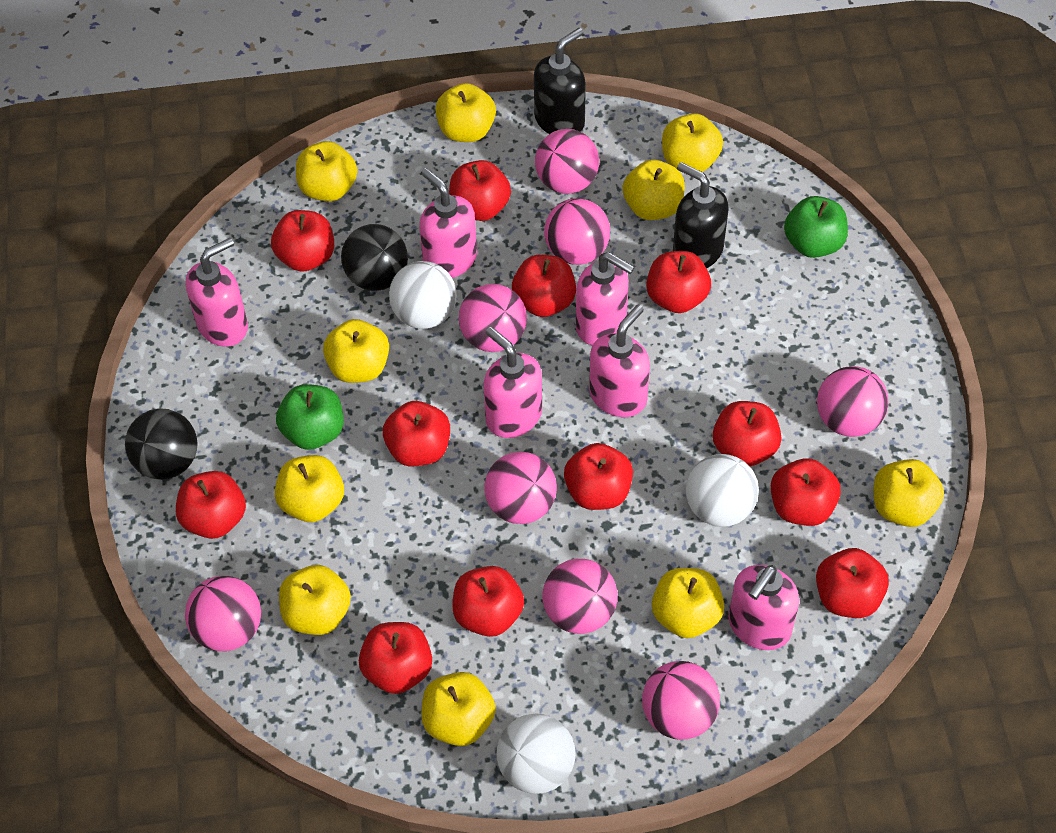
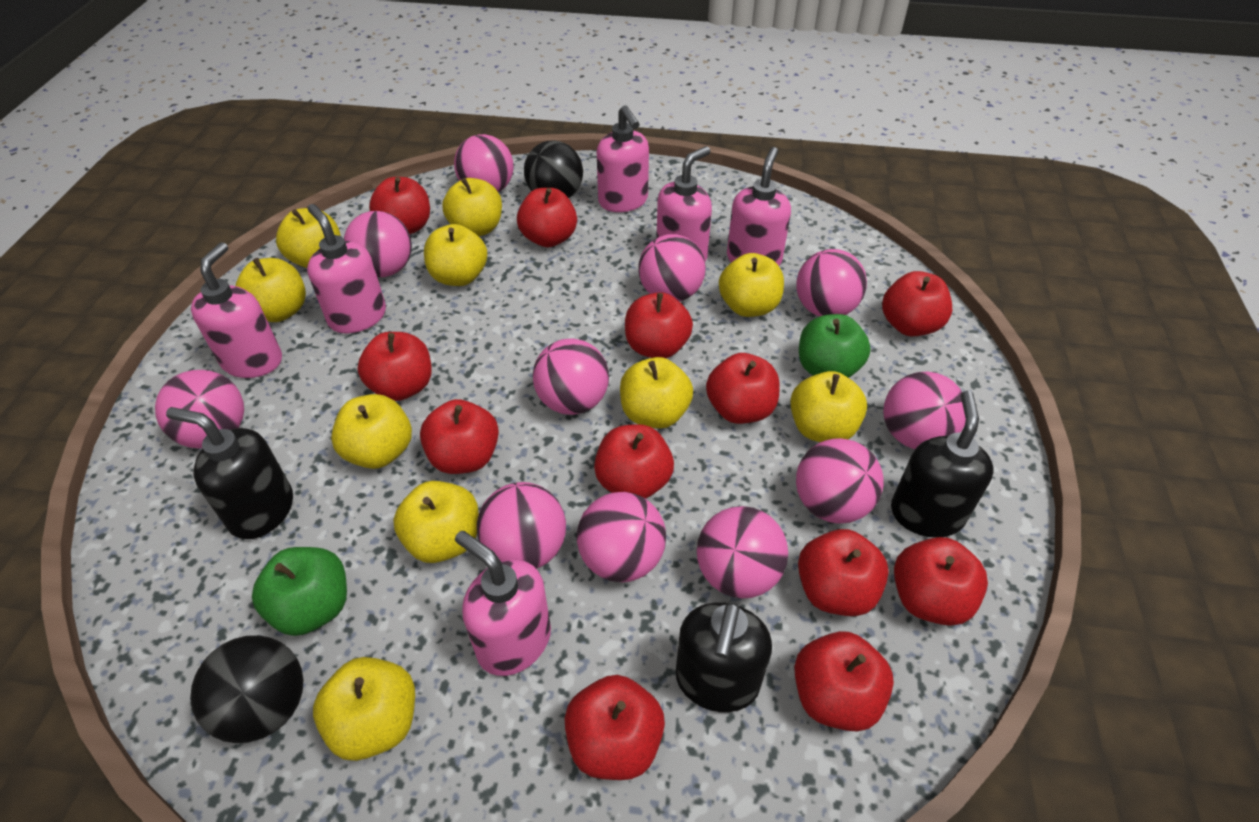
black soap dispenser: [534,28,586,134] [673,162,729,269] = 2 -> [166,407,293,539] [675,601,772,712] [891,390,994,538] = 3
pink ball: [185,576,261,651] [459,284,527,352] [484,452,557,524] [535,129,599,194] [542,559,618,634] [544,198,610,265] [642,661,720,740] [817,366,888,437] = 8 -> [155,370,244,448] [344,211,412,277] [454,134,514,192] [477,482,566,569] [533,338,609,415] [577,492,666,582] [639,234,706,301] [697,506,788,598] [796,438,884,523] [797,249,867,316] [883,371,966,449] = 11
white ball: [389,261,457,329] [496,713,576,794] [686,454,759,527] = 3 -> none = 0

